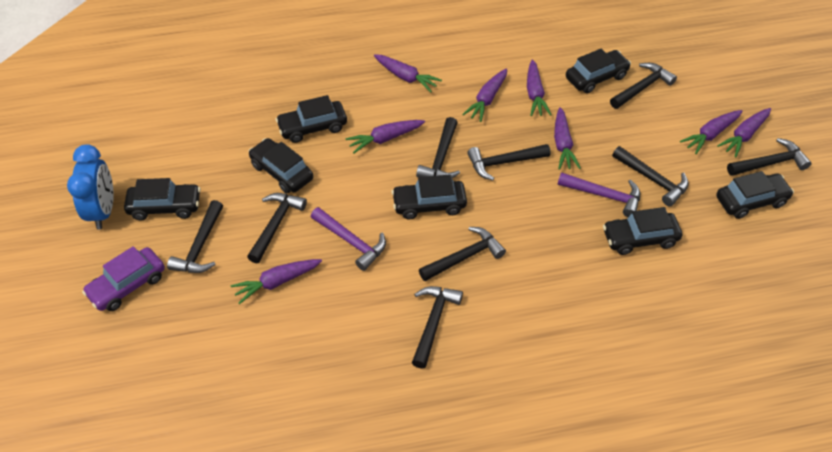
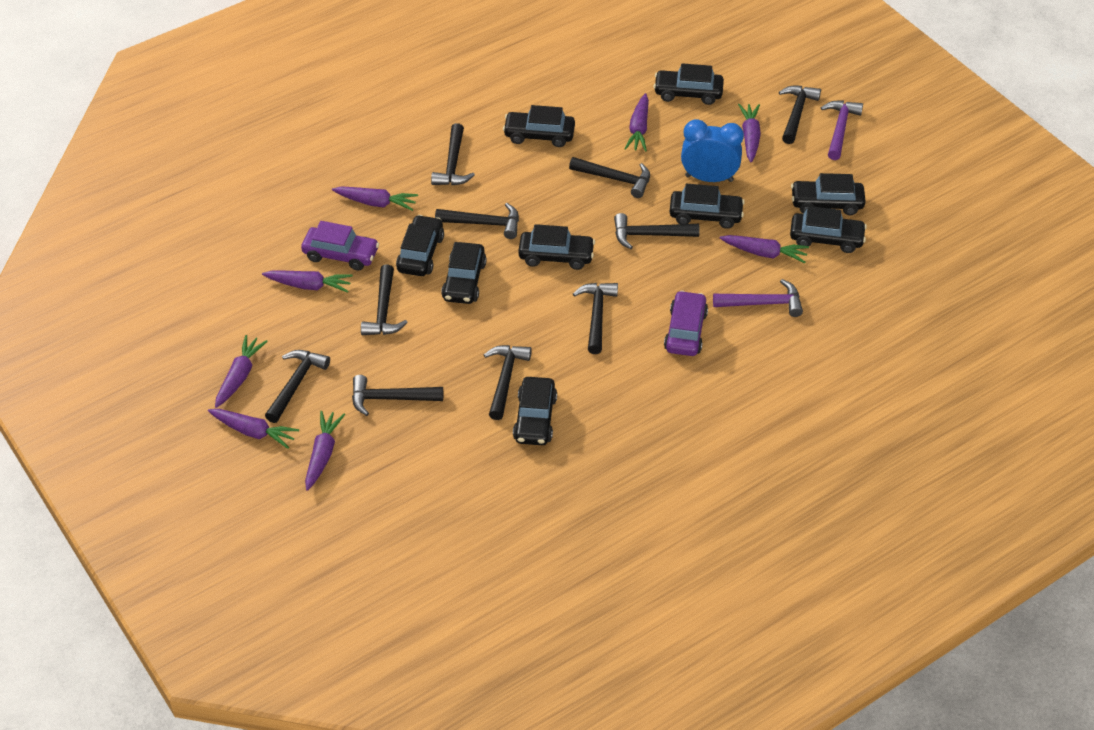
black car: [124,178,201,220] [249,138,313,193] [276,95,347,143] [391,174,467,219] [566,49,631,94] [603,207,682,255] [716,171,794,219] = 7 -> [396,215,444,276] [441,242,487,304] [503,105,575,147] [513,377,557,445] [518,224,595,270] [654,63,724,105] [670,184,745,229] [790,206,867,253] [791,173,866,215] = 9
black hammer: [167,200,223,273] [247,193,307,263] [412,286,463,369] [416,117,460,178] [419,227,506,281] [467,144,551,181] [610,63,677,109] [612,146,689,206] [727,138,812,176] = 9 -> [265,350,330,423] [352,375,443,416] [361,264,408,335] [431,123,475,185] [435,203,519,239] [484,345,532,420] [569,157,650,198] [573,283,618,354] [614,213,700,249] [779,86,821,144] = 10
purple car: [82,246,165,311] = 1 -> [301,221,379,271] [664,290,708,356] = 2

